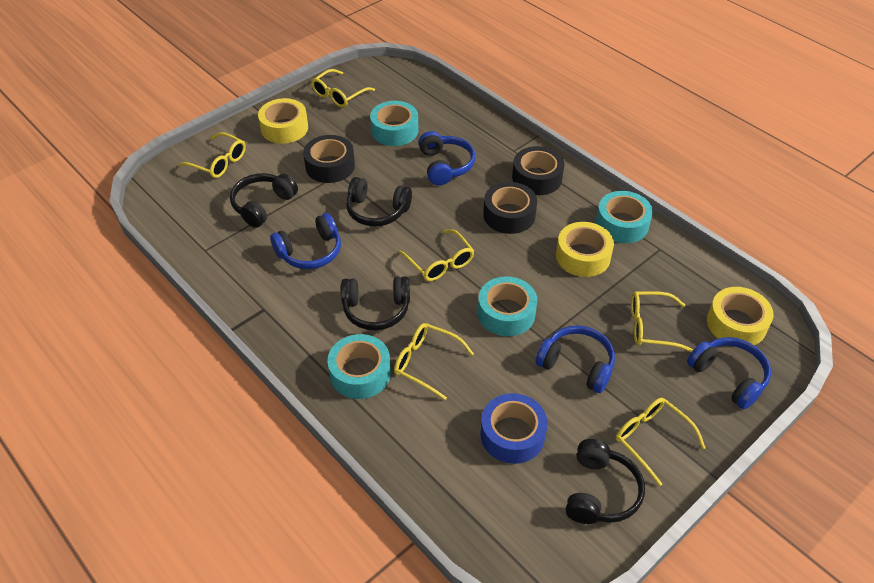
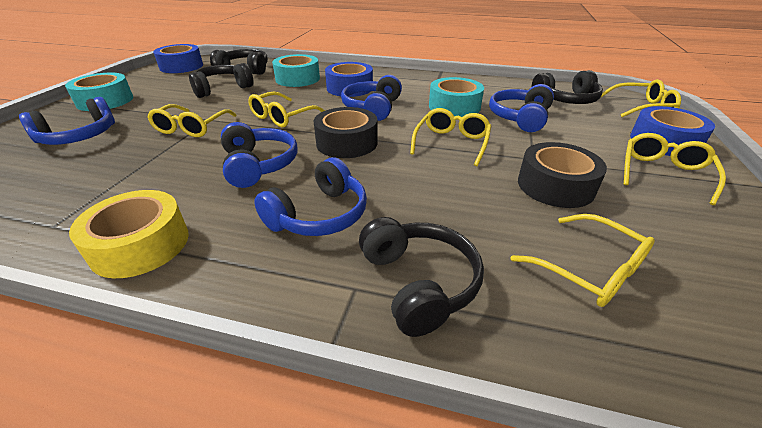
black tape: [303,135,355,183] [483,182,537,234] [512,146,564,195] = 3 -> [314,107,378,158] [518,142,607,208] = 2
blue headphones: [270,213,341,269] [419,131,476,185] [535,325,615,393] [687,337,771,409] = 4 -> [19,97,115,145] [221,122,298,188] [254,158,367,236] [341,75,402,121] [489,84,554,132] = 5
blue tape: [480,393,547,464] = 1 -> [153,44,203,73] [325,62,373,97] [630,106,715,156] = 3
turquoise tape: [327,334,391,399] [370,101,418,146] [478,276,537,336] [596,191,653,243] = 4 -> [65,73,133,111] [272,54,320,87] [429,77,484,117] = 3
yellow tape: [258,98,308,144] [556,222,614,277] [707,287,773,345] = 3 -> [69,190,189,278] = 1

